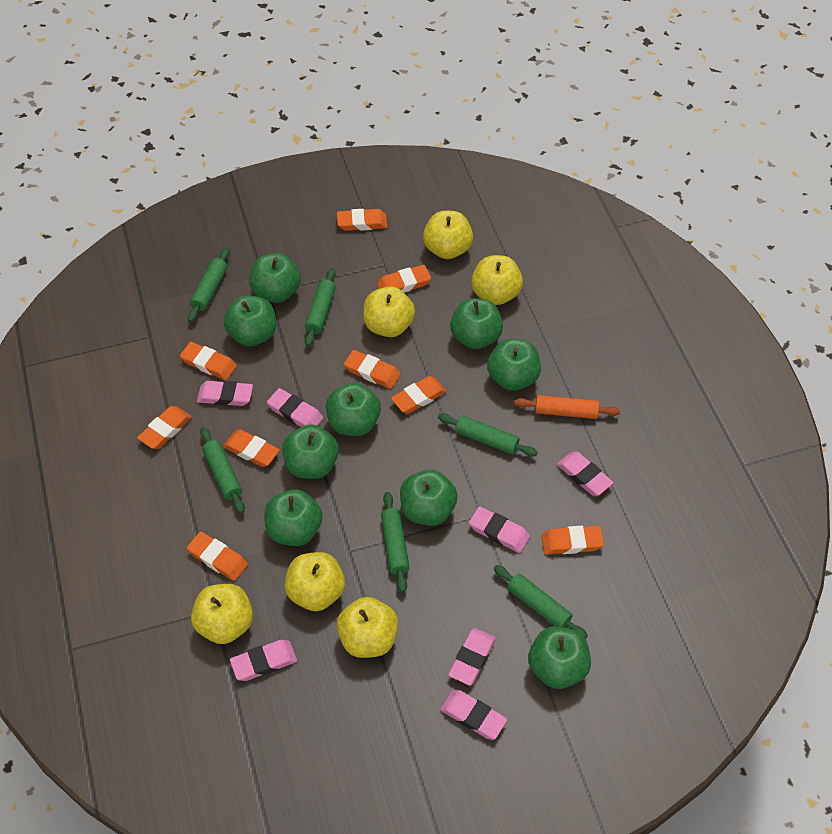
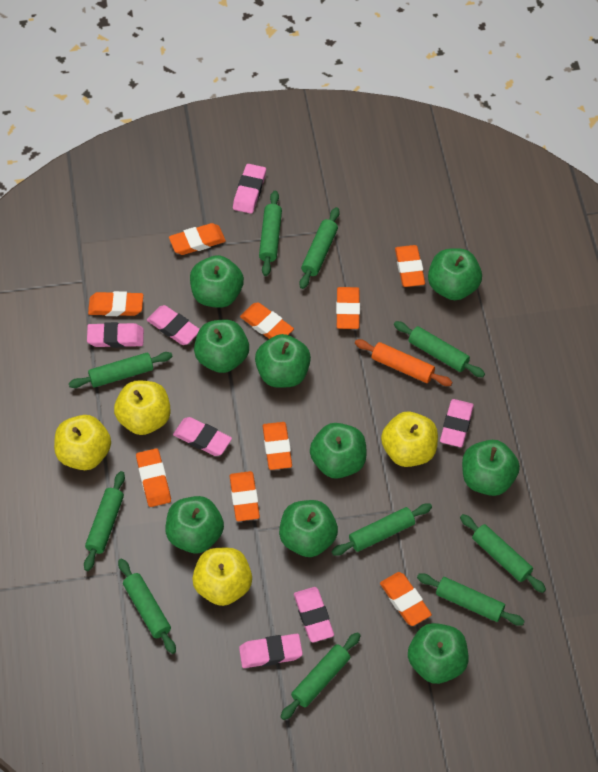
green rolling pin: [188,248,230,322] [200,428,245,514] [305,268,336,347] [381,492,410,593] [438,413,538,457] [494,565,588,639] = 6 -> [69,352,173,388] [84,471,125,571] [118,559,176,654] [259,191,282,276] [281,632,361,720] [299,207,340,289] [331,503,432,556] [394,321,485,377] [417,573,525,625] [460,514,546,593] = 10
yellow apple: [191,584,253,644] [284,552,345,611] [336,597,398,658] [363,286,415,337] [423,211,473,259] [471,255,523,305] = 6 -> [54,415,111,470] [114,380,171,435] [192,548,252,606] [381,412,438,467] = 4

